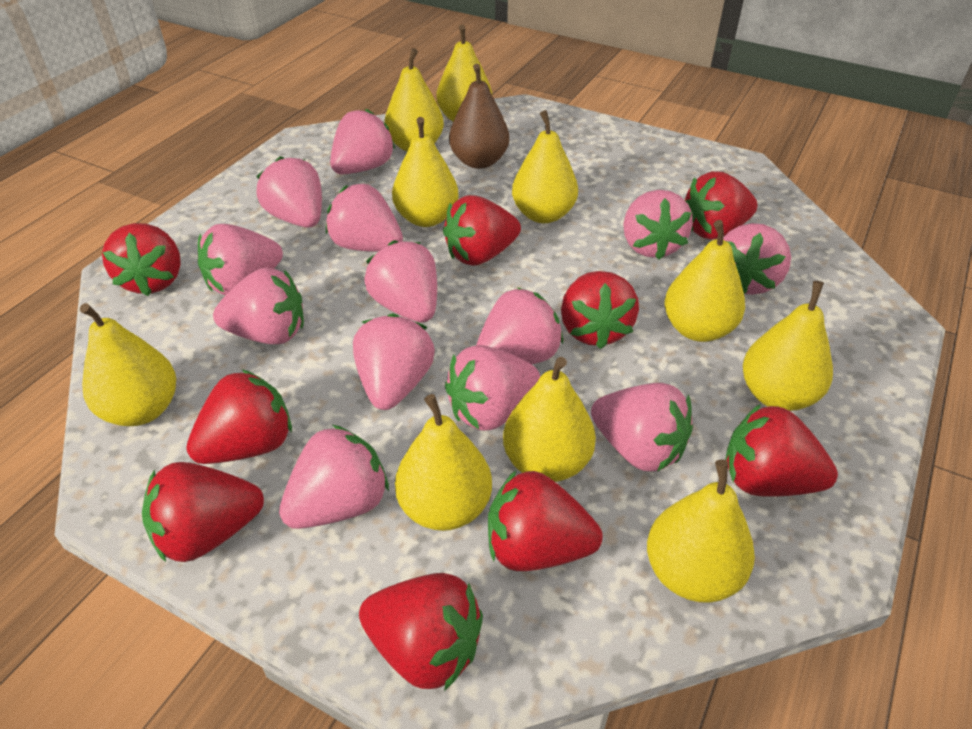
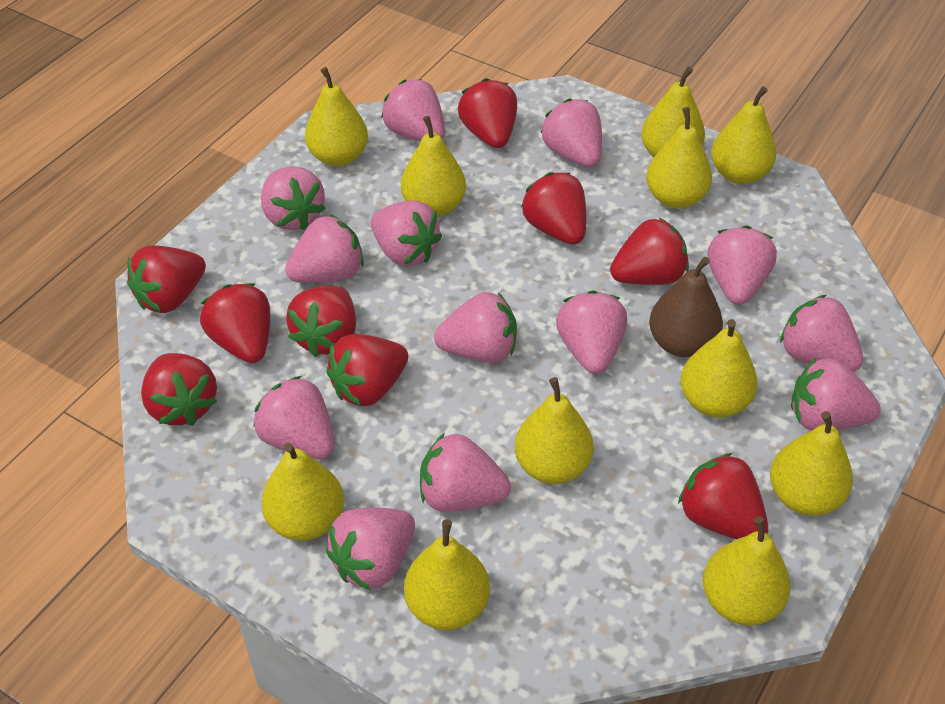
yellow pear: [80,303,176,426] [384,48,444,151] [392,117,459,227] [395,394,492,531] [436,25,492,122] [503,357,596,482] [512,110,578,223] [647,460,755,603] [665,220,745,342] [743,281,833,411] = 10 -> [262,443,344,541] [305,67,368,166] [401,116,466,217] [404,520,490,630] [515,377,593,484] [641,67,705,157] [646,107,712,209] [681,319,757,418] [703,517,791,626] [711,86,776,184] [770,411,853,516] = 11

